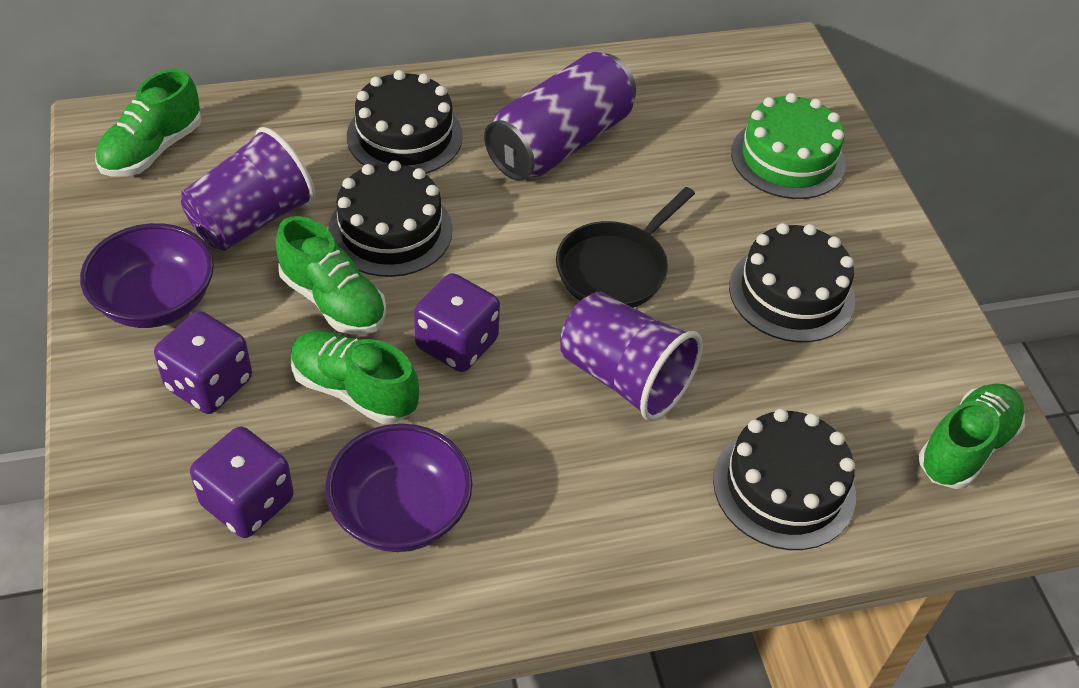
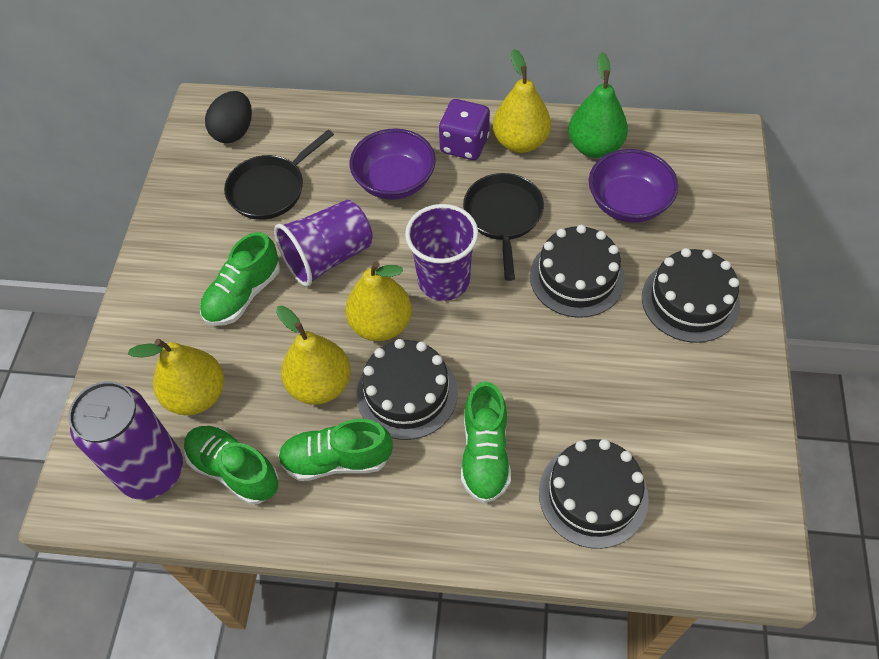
black egg: none = 0 -> [205,91,252,143] = 1
black pan: [556,187,695,308] = 1 -> [224,129,334,220] [463,173,544,281] = 2
green cake: [731,93,846,199] = 1 -> none = 0
green pear: none = 0 -> [568,52,628,158] = 1
purple dice: [154,311,252,414] [190,426,294,538] [414,273,500,372] = 3 -> [439,99,490,160] = 1
yellow pear: none = 0 -> [128,339,224,415] [276,306,351,405] [345,261,412,341] [493,49,551,153] = 4

